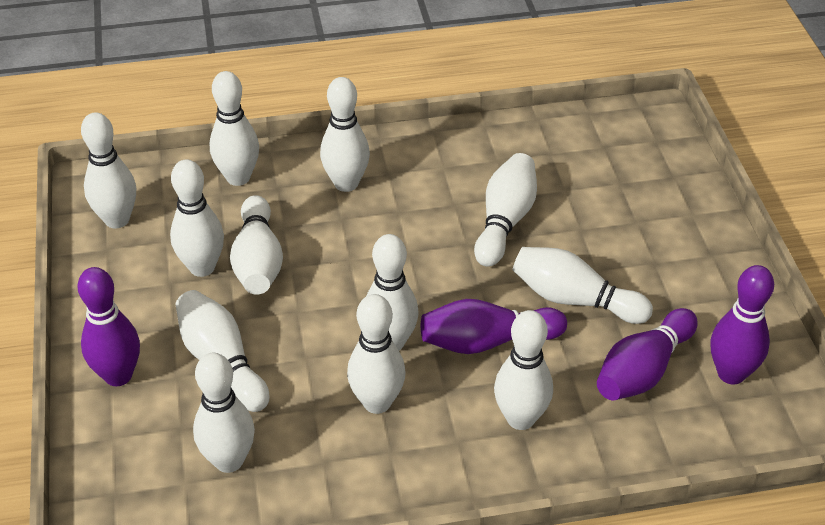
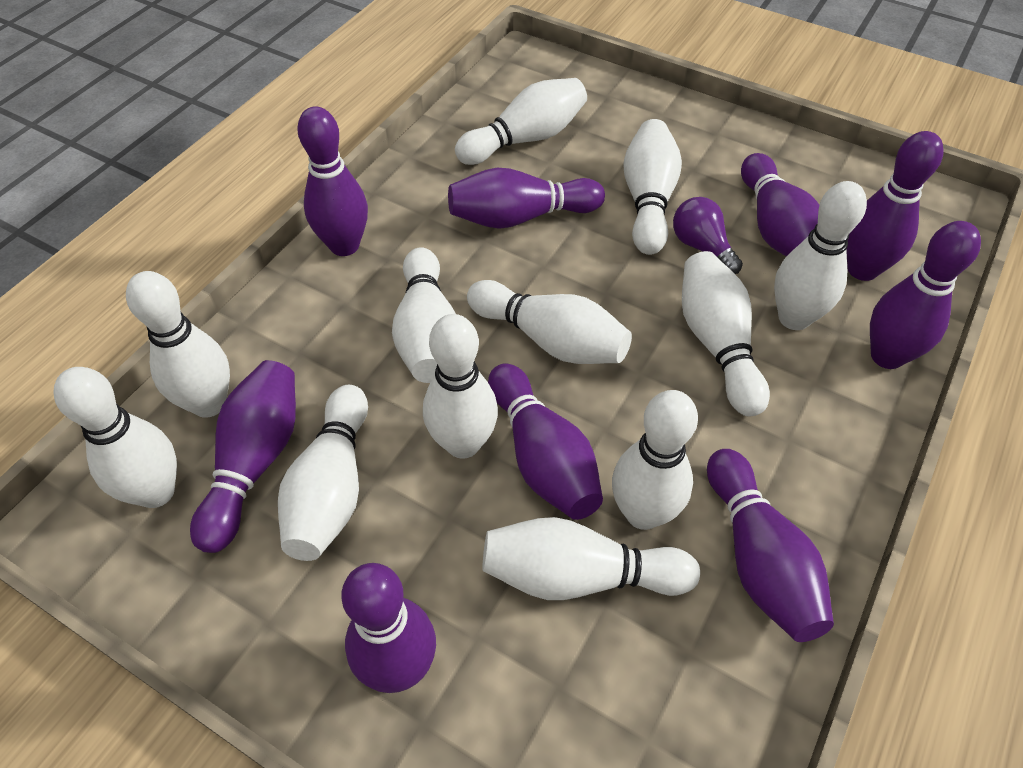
purple bowling pin: [78,267,140,386] [421,299,567,354] [597,308,698,400] [711,265,774,385] = 4 -> [190,360,296,553] [297,106,368,256] [341,563,436,693] [448,168,605,229] [488,363,603,520] [707,449,834,642] [741,153,819,256] [846,131,944,281] [870,221,981,369] = 9
purple light bulb: none = 0 -> [673,197,743,274] = 1

